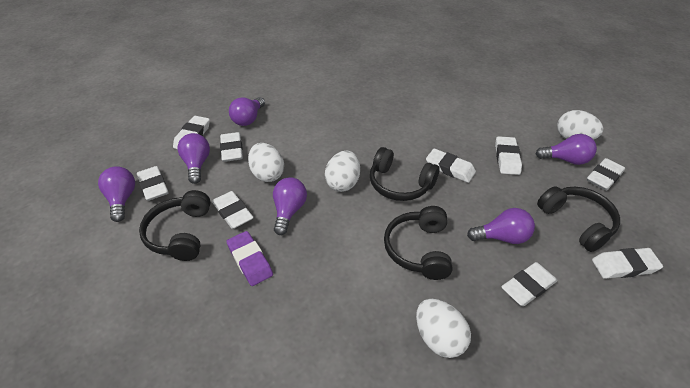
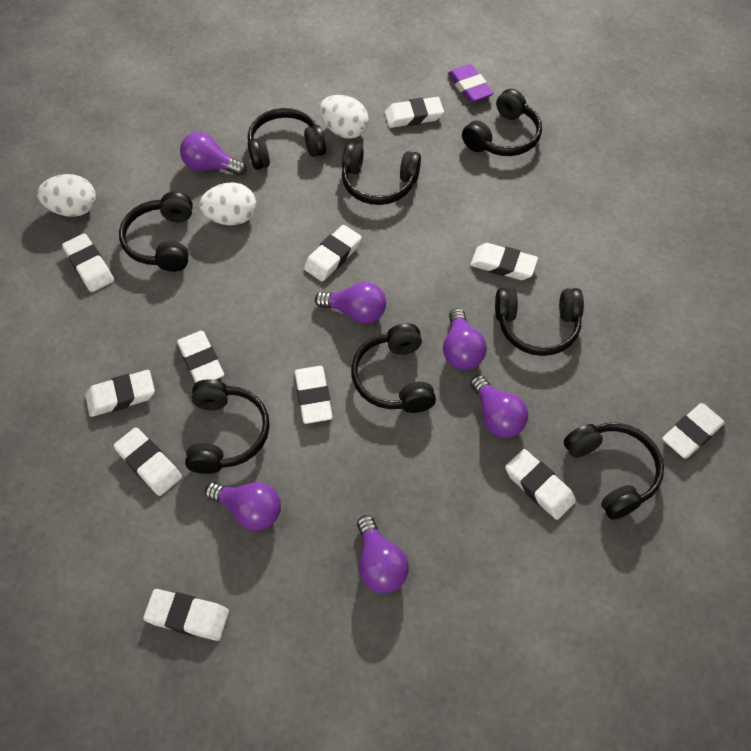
black headphones: [139,190,211,261] [370,147,440,201] [384,206,453,280] [537,186,620,252] = 4 -> [119,192,193,272] [185,379,270,474] [248,108,326,170] [342,142,421,205] [351,323,436,413] [462,89,542,156] [495,288,584,356] [564,423,664,520] = 8
white egg: [248,143,284,182] [325,151,360,192] [416,299,471,358] [557,110,603,140] = 4 -> [37,174,96,217] [199,182,256,225] [320,95,369,139] = 3
white eraser: [137,166,169,201] [173,116,210,149] [212,191,254,229] [220,132,243,162] [426,149,476,183] [495,136,522,175] [501,262,558,306] [587,158,625,191] [592,248,663,279] = 9 -> [62,234,114,292] [85,370,155,417] [113,427,182,496] [143,589,229,641] [177,331,224,383] [295,366,333,424] [304,225,362,281] [385,97,444,128] [470,243,538,280] [505,449,576,520] [662,403,725,459] = 11

